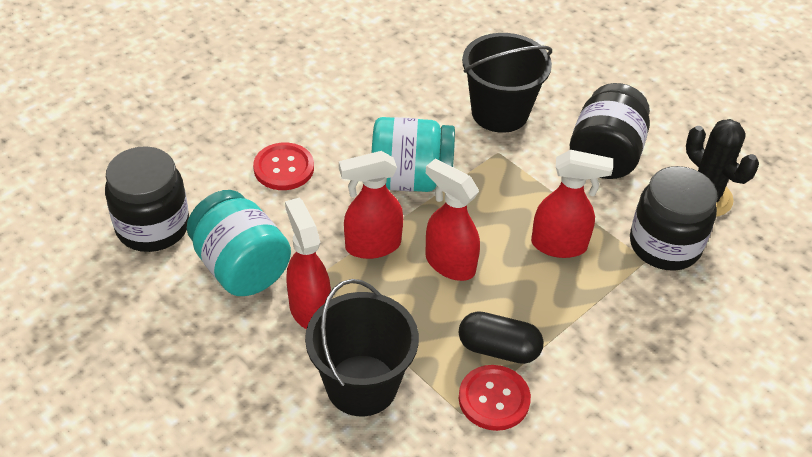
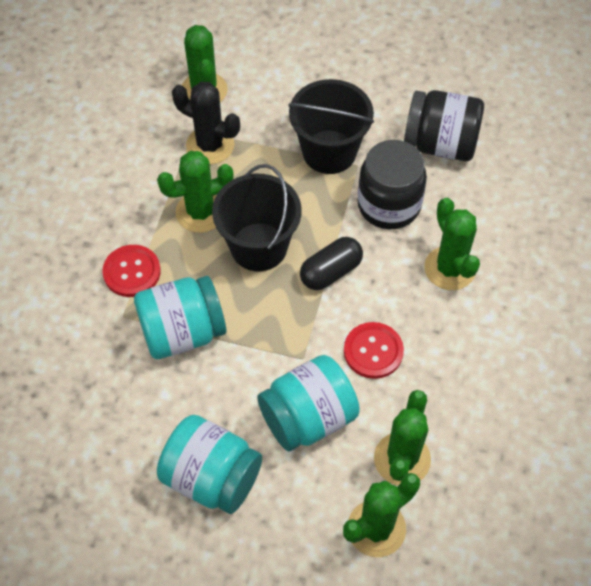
black jar: [105,146,189,252] [570,83,650,179] [630,166,718,271] = 3 -> [357,140,427,229] [404,90,484,161] = 2
green cactus: none = 0 -> [157,151,234,233] [182,25,228,102] [343,473,420,557] [374,390,431,485] [424,198,480,290] = 5
red spray bottle: [285,198,331,329] [339,151,403,259] [425,159,480,281] [531,150,613,258] = 4 -> none = 0
turquoise jar: [187,190,291,296] [371,117,455,192] = 2 -> [134,276,226,359] [157,415,262,514] [257,355,360,452] = 3

